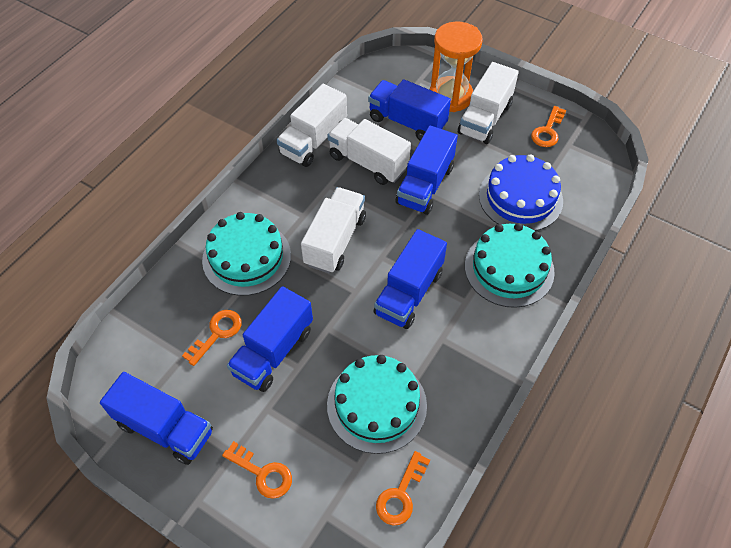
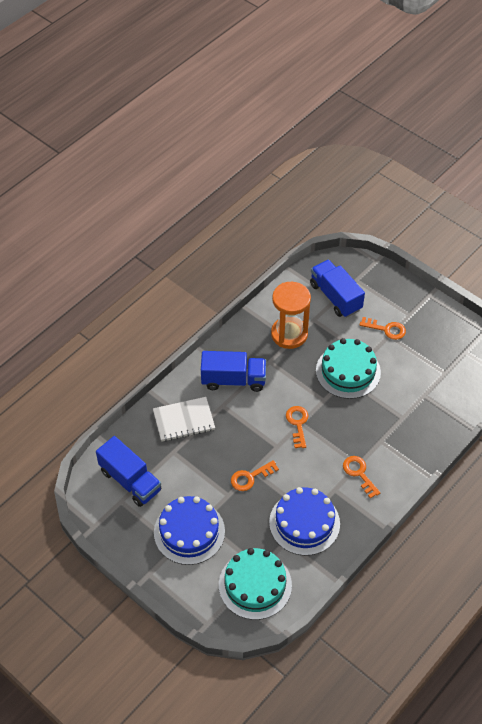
blue cake: [479,154,563,231] = 1 -> [154,496,225,565] [269,487,340,556] = 2
blue truck: [100,372,213,465] [227,286,313,392] [368,79,451,141] [373,229,447,329] [396,126,458,215] = 5 -> [96,436,161,507] [201,351,266,392] [310,260,365,317] = 3
turquoise cake: [202,212,291,296] [327,355,427,454] [465,223,555,308] = 3 -> [219,548,292,620] [316,338,381,399] = 2
white notebook: none = 0 -> [153,397,215,442] = 1
white truck: [277,84,347,167] [301,187,366,273] [327,118,411,185] [458,62,519,144] = 4 -> none = 0

